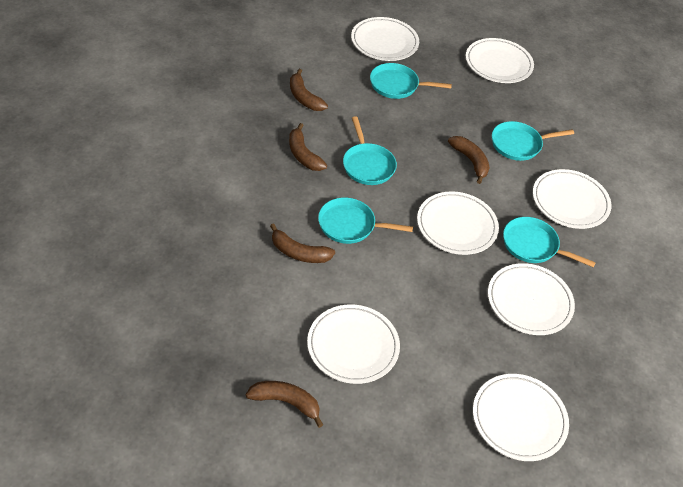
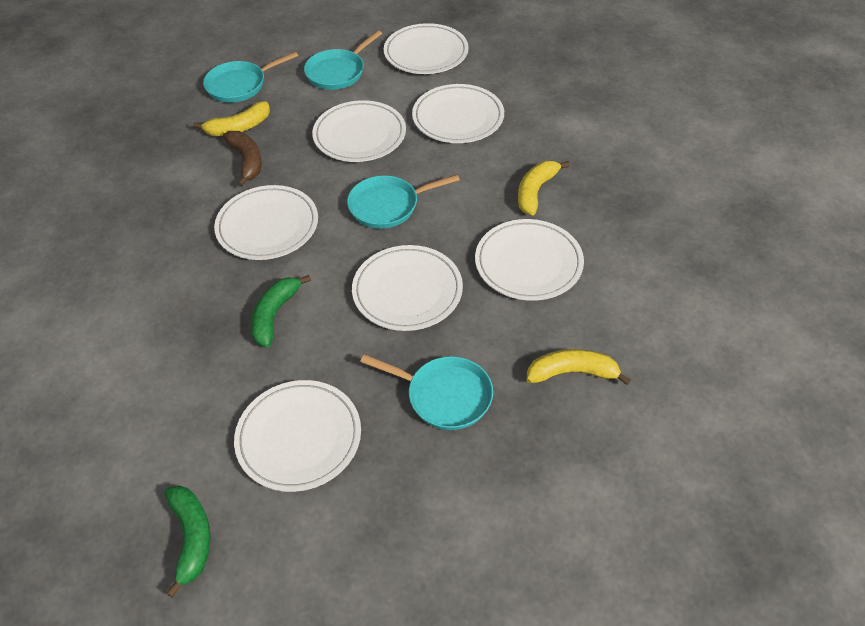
brown banana: [246,381,323,428] [270,223,335,263] [289,123,327,171] [290,69,328,111] [448,136,489,184] = 5 -> [223,131,262,187] = 1
green banana: none = 0 -> [164,485,211,598] [251,275,311,348] = 2
turquoise pan: [318,198,413,244] [343,116,397,185] [370,63,452,99] [492,121,574,161] [503,217,596,267] = 5 -> [203,52,298,103] [304,30,382,90] [347,174,460,229] [360,355,493,430] = 4
yellow banana: none = 0 -> [193,101,270,136] [518,161,570,215] [527,349,631,385] = 3

